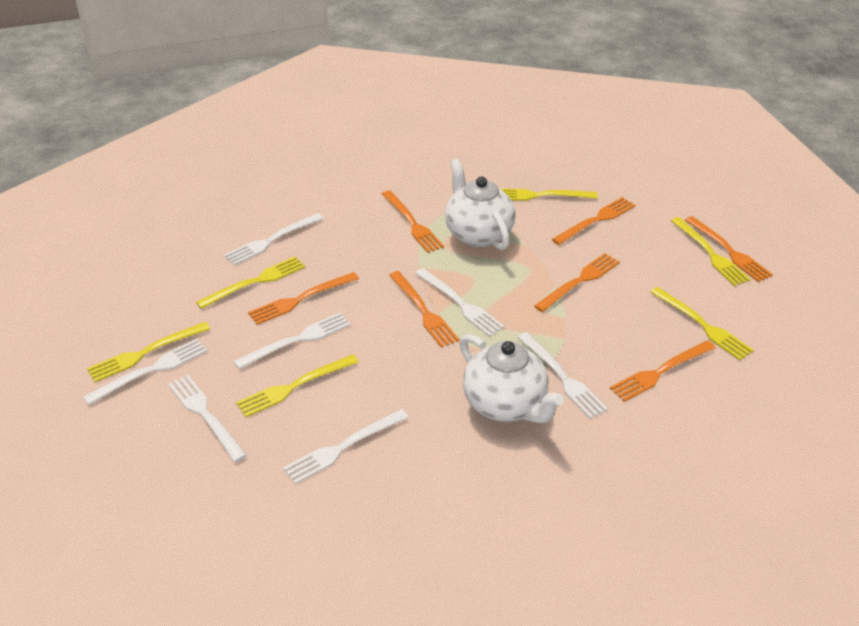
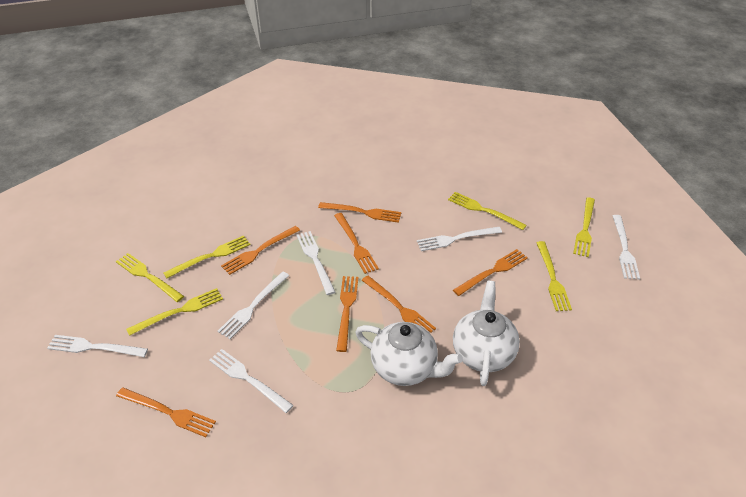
white fork: [83,339,207,405] [168,375,247,462] [224,213,324,265] [233,313,351,369] [283,409,409,484] [415,268,505,336] [518,332,608,419] = 7 -> [47,335,148,357] [209,349,293,413] [217,272,289,339] [296,231,335,295] [417,227,502,251] [612,215,640,279] = 6

